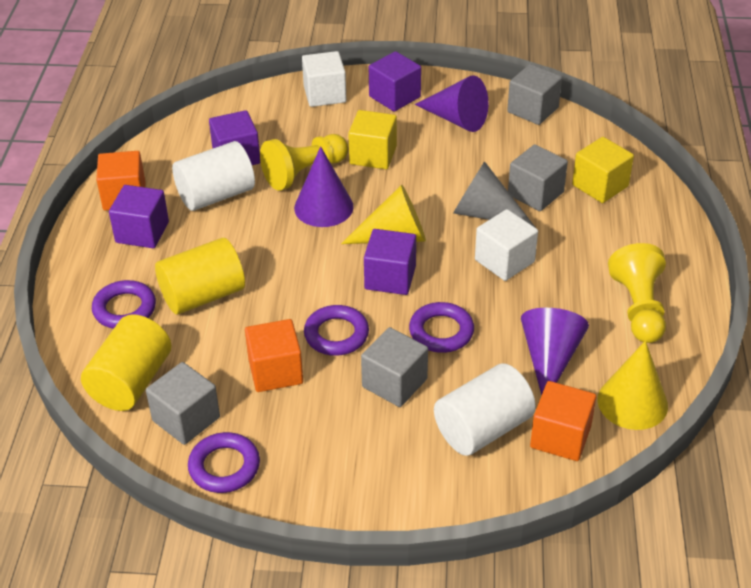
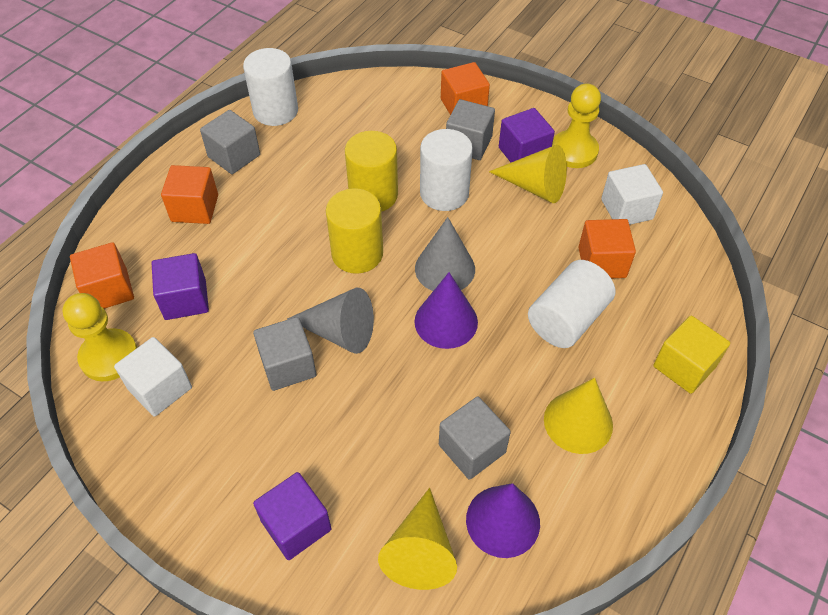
grey cone: [453,161,536,228] = 1 -> [287,288,374,354] [415,217,475,291] = 2
orange cube: [96,151,145,211] [245,319,303,392] [530,381,596,461] = 3 -> [70,242,134,309] [161,165,218,224] [441,62,490,115] [578,219,636,278] = 4
purple cone: [294,146,354,227] [415,75,488,132] [521,308,589,395] = 3 -> [414,272,478,349] [466,483,540,558] = 2
purple cube: [109,185,169,248] [209,110,260,165] [364,229,416,295] [369,51,421,112] = 4 -> [152,253,209,320] [253,472,331,560] [499,108,555,162] = 3
purple ring: [92,280,156,329] [188,432,260,493] [304,305,369,356] [409,302,474,353] = 4 -> none = 0
white cylinder: [172,141,255,211] [434,363,536,456] = 2 -> [243,48,298,126] [420,129,473,211] [528,260,615,348] = 3
yellow cone: [341,185,426,244] [597,341,668,430] = 2 -> [378,488,457,590] [489,145,567,203] [544,378,613,454] = 3
yellow cube: [348,110,397,169] [572,137,634,203] = 2 -> [653,315,730,394] = 1

